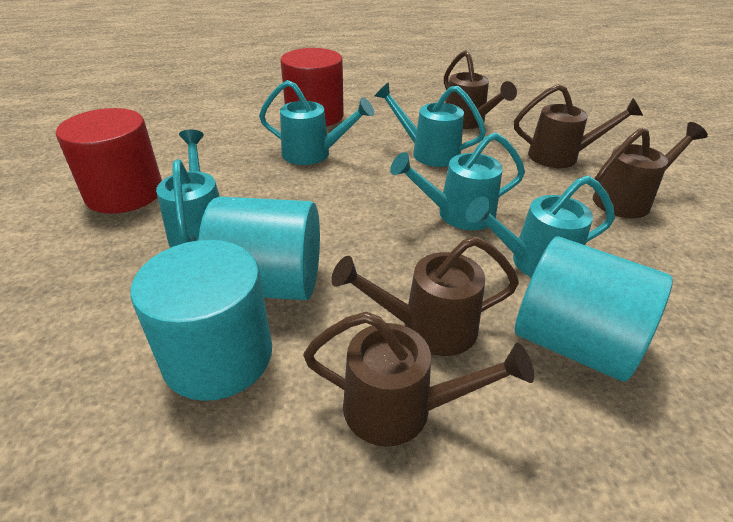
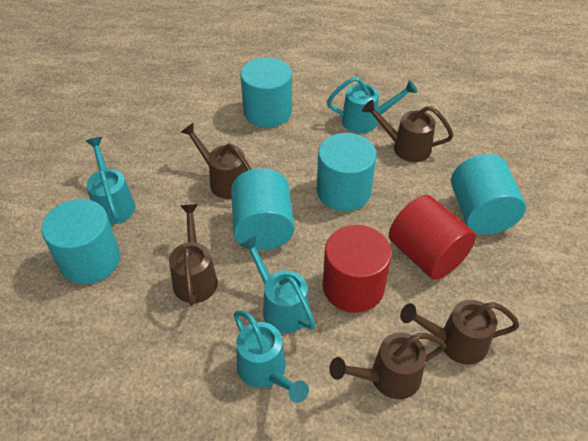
turquoise cylinder: [130,240,272,401] [198,197,320,300] [515,237,673,382] = 3 -> [42,199,120,284] [231,168,294,250] [240,57,292,128] [317,133,377,211] [451,154,526,235] = 5
turquoise watering can: [156,130,220,247] [259,80,374,165] [375,82,486,167] [390,132,525,230] [466,176,615,278] = 5 -> [86,137,135,225] [234,310,309,403] [240,236,315,333] [327,77,417,133] = 4

